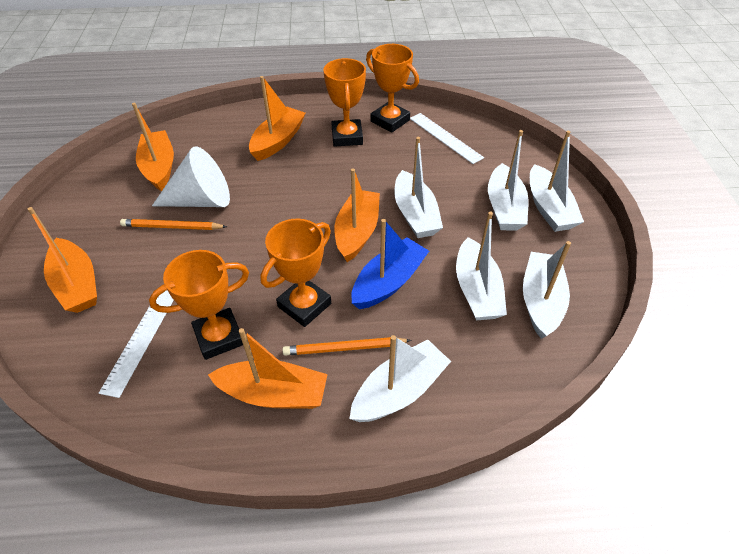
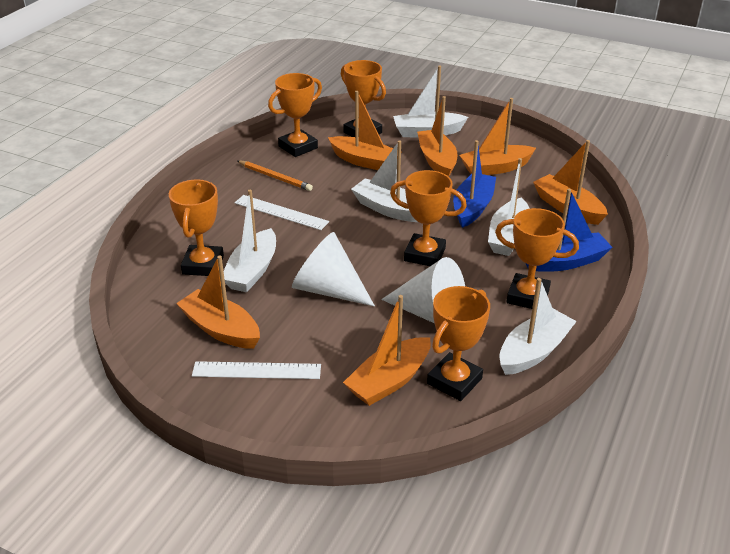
blue boat: [351,219,429,309] = 1 -> [453,140,496,228] [526,189,612,272] = 2
orange boat: [28,207,97,313] [132,103,174,191] [208,328,328,409] [249,76,306,161] [334,168,380,262] = 5 -> [176,255,260,349] [328,91,398,170] [343,295,431,406] [417,96,457,176] [459,98,536,175] [533,140,608,225] = 6
orange pencil: [120,219,227,230] [282,337,411,356] = 2 -> [237,160,313,191] = 1
orange trophy: [149,250,249,360] [260,219,331,327] [323,58,366,147] [366,44,419,133] = 4 -> [169,180,224,276] [268,73,322,157] [341,60,386,137] [390,170,467,266] [427,286,490,401] [495,208,579,309] = 6
white boat: [349,335,451,422] [394,137,443,238] [456,212,507,320] [488,130,528,231] [523,241,571,339] [530,131,584,232] = 6 -> [224,190,276,292] [351,140,418,222] [393,65,468,137] [488,158,530,256] [499,278,577,375] = 5
white cone: [152,146,230,207] = 1 -> [292,232,375,307] [381,257,465,323] = 2

